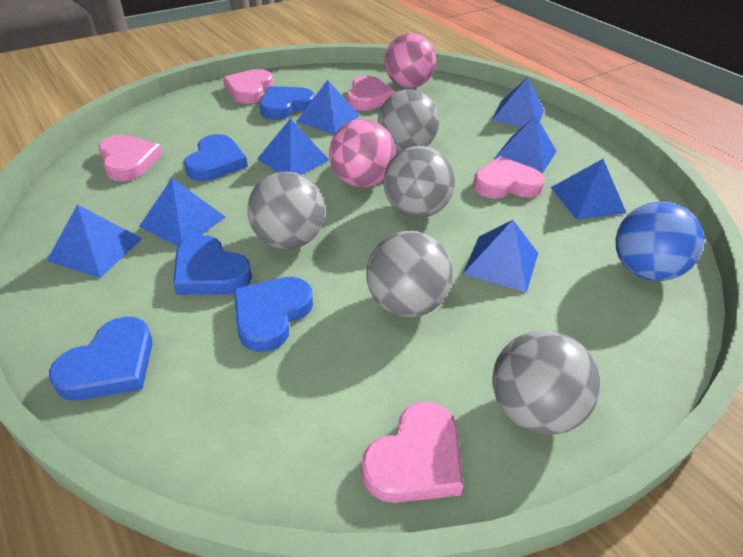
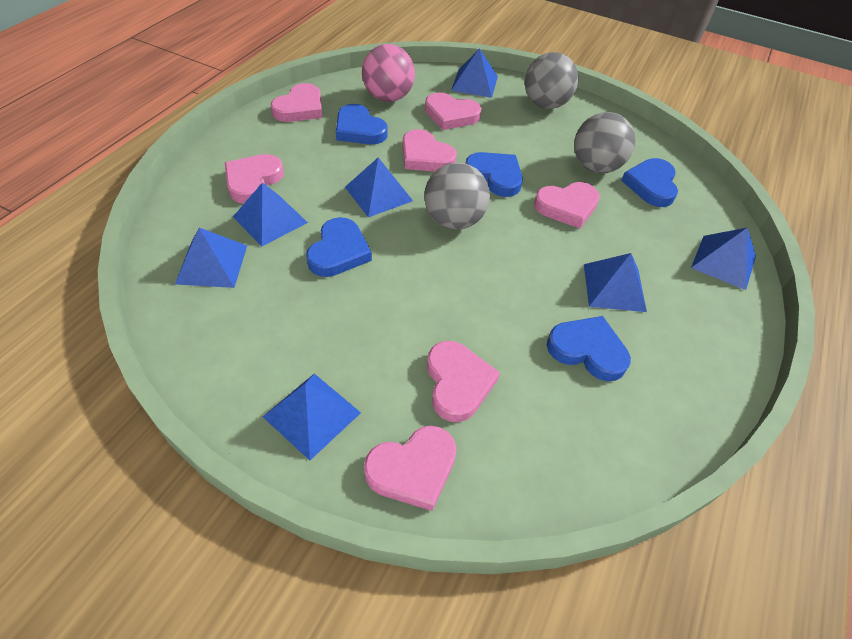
blue ball: [616,202,704,281] = 1 -> none = 0
blue pyramid: [47,204,142,278] [139,178,225,246] [257,118,329,175] [296,80,360,135] [463,220,538,293] [492,77,544,127] [494,116,557,174] [550,159,626,220] = 8 -> [175,228,247,288] [233,183,308,246] [263,374,361,460] [345,157,413,217] [451,48,498,98] [584,253,647,312] [691,228,756,290] = 7
grey ball: [247,171,325,249] [366,231,453,317] [378,89,439,152] [383,146,455,218] [493,330,600,435] = 5 -> [424,162,490,230] [525,52,578,109] [574,112,635,173] = 3
pink ball: [329,119,396,188] [384,33,436,88] = 2 -> [362,44,415,102] = 1
pink heart: [98,135,163,181] [223,69,273,104] [347,76,396,111] [361,401,463,503] [473,156,545,199] = 5 -> [225,154,284,204] [271,83,322,122] [364,426,457,511] [402,129,457,171] [425,92,481,130] [427,341,500,422] [534,182,600,228] = 7

